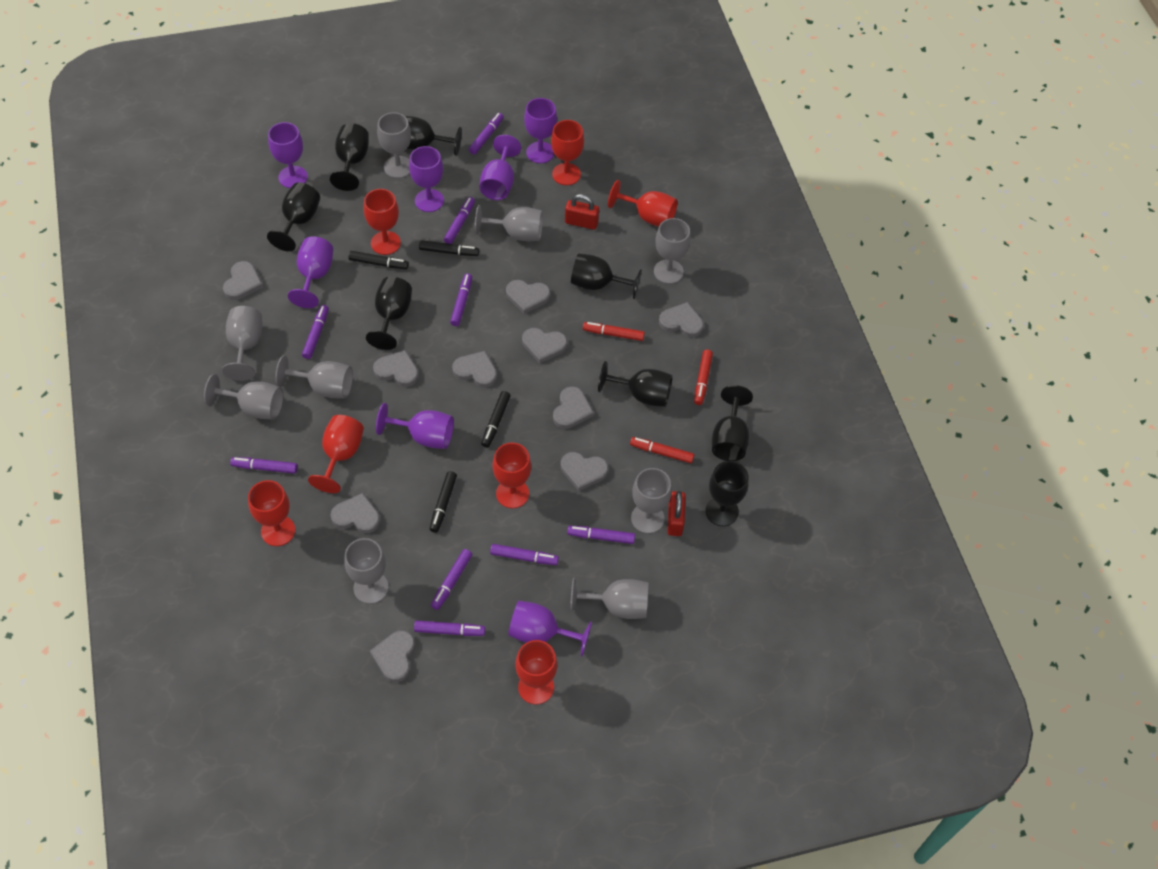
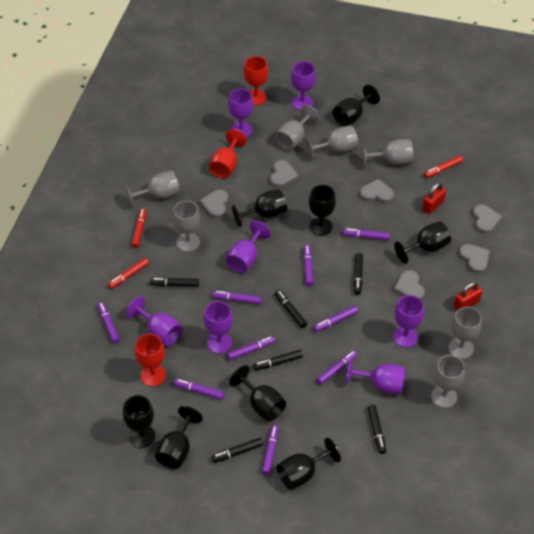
black marker: [349,251,409,269] [419,240,479,256] [430,471,457,533] [481,391,511,448] = 4 -> [150,278,199,287] [211,437,263,463] [253,350,303,371] [275,290,307,328] [354,253,363,295] [368,405,386,454] = 6
grey goblet: [204,374,283,420] [222,306,263,381] [275,355,353,399] [344,538,388,604] [377,112,411,178] [475,205,543,241] [570,578,649,619] [631,468,672,533] [654,218,691,284] = 9 -> [125,171,180,207] [173,201,200,252] [275,105,319,150] [305,126,358,160] [362,139,413,167] [431,355,465,408] [448,307,482,359] = 7
grey heart: [223,261,263,300] [331,493,380,533] [370,630,415,682] [373,350,419,387] [452,351,497,388] [506,280,550,314] [522,328,567,364] [553,386,594,429] [561,452,608,491] [659,302,704,337] = 10 -> [200,190,229,218] [270,160,298,188] [360,179,394,203] [394,270,425,300] [459,244,490,273] [473,204,502,234] = 6
red goblet: [248,480,295,546] [308,415,364,493] [364,189,401,255] [492,443,531,508] [515,640,557,705] [551,120,584,185] [608,180,678,226] = 7 -> [135,334,166,386] [209,129,247,179] [244,56,268,105] = 3

